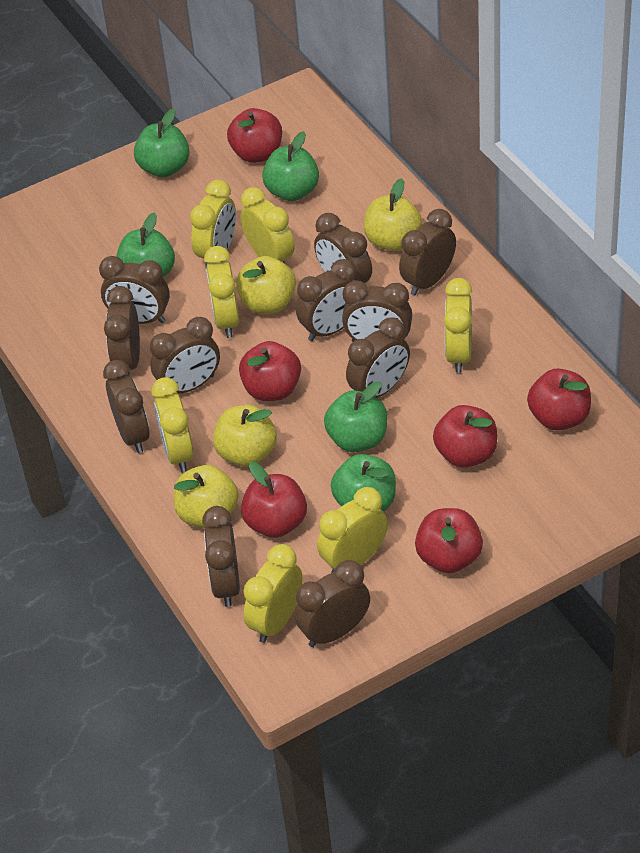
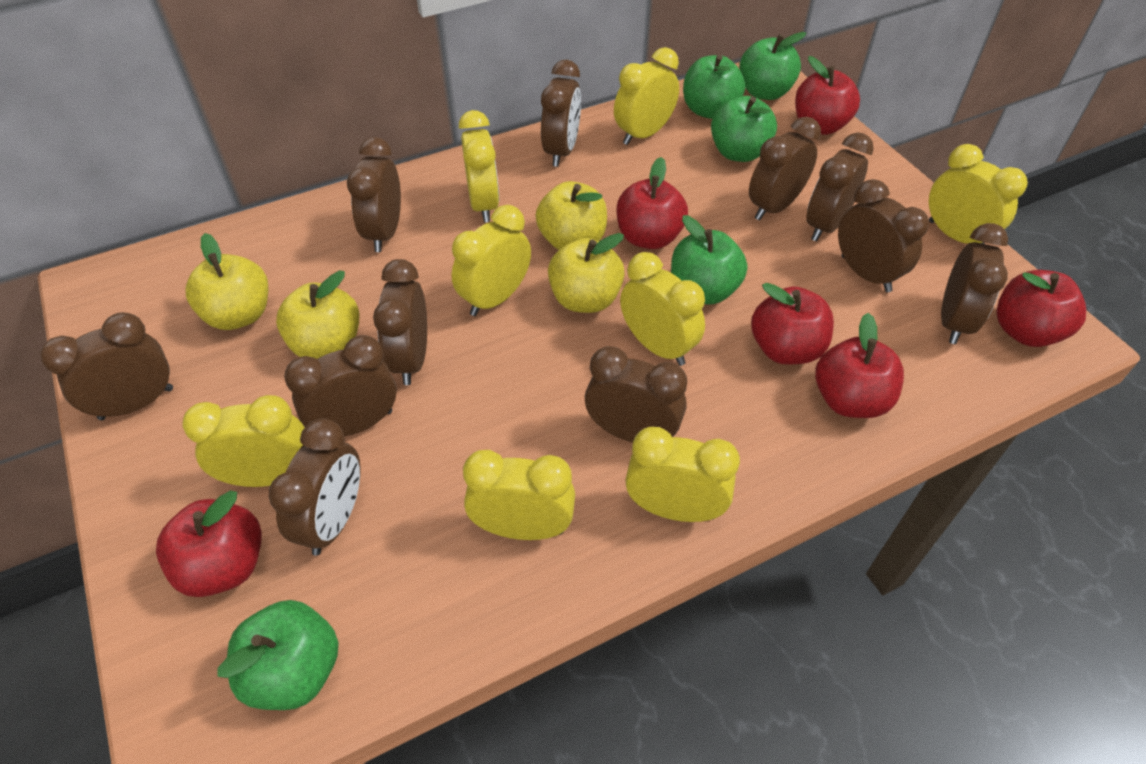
yellow clock: [151,377,194,473] [190,180,236,269] [204,246,239,338] [240,187,294,264] [243,544,302,643] [317,487,388,573] [444,278,472,373] = 7 -> [183,395,305,487] [452,205,531,316] [459,110,499,222] [463,450,575,540] [614,47,679,145] [620,252,705,366] [625,427,740,522] [929,144,1028,244] = 8

